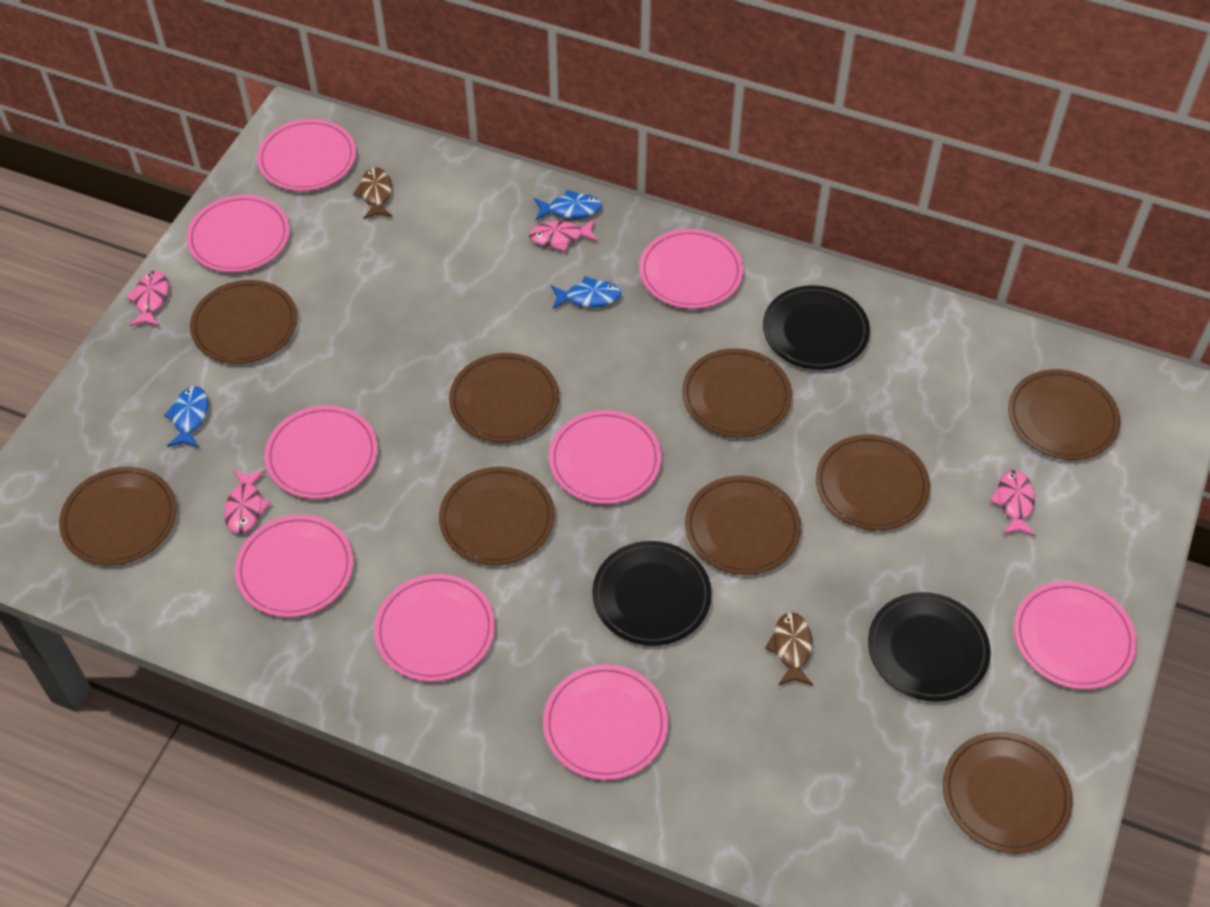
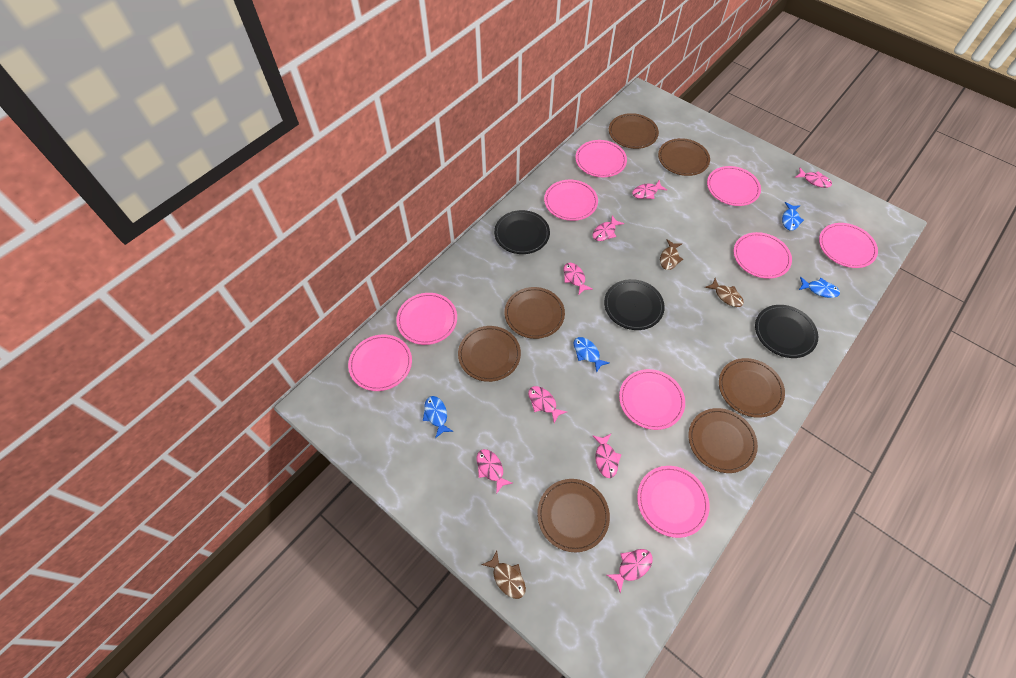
blue fish: [164,386,209,448] [534,190,602,220] [551,276,621,309] = 3 -> [423,396,453,438] [573,337,609,373] [782,202,804,231] [799,277,840,298] = 4
brown fish: [353,167,392,219] [765,612,813,686] = 2 -> [481,550,526,599] [660,239,683,270] [705,278,744,307] = 3
brown plate: [59,467,177,566] [190,280,297,364] [439,467,555,565] [449,353,559,442] [682,348,792,438] [685,475,801,575] [816,434,930,531] [943,732,1073,853] [1008,369,1120,460] = 9 -> [458,326,521,382] [505,287,565,339] [537,479,610,552] [609,113,659,149] [658,138,710,176] [689,408,758,473] [719,358,785,418] = 7
pink fish: [126,271,169,327] [224,470,271,534] [529,219,598,252] [990,470,1036,536] = 4 -> [477,449,513,494] [528,386,567,423] [564,263,593,295] [592,215,624,241] [592,434,622,478] [607,549,653,593] [632,180,667,199] [796,168,832,188] = 8

